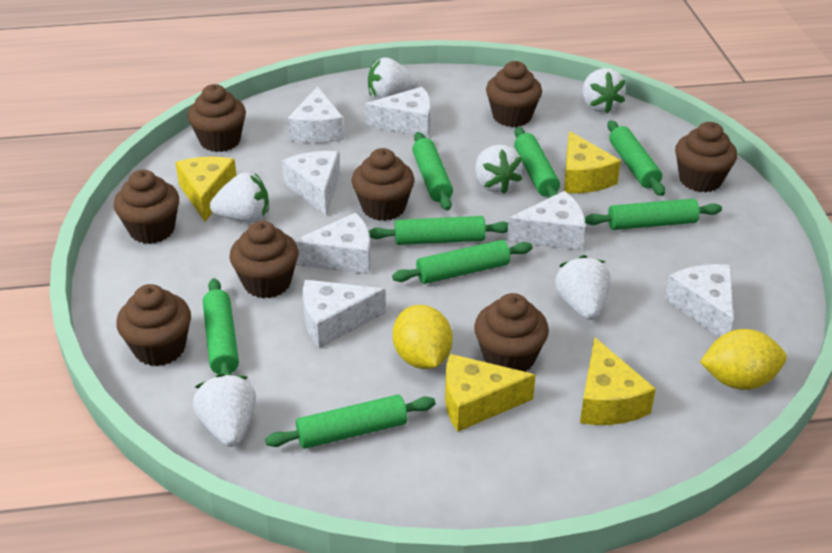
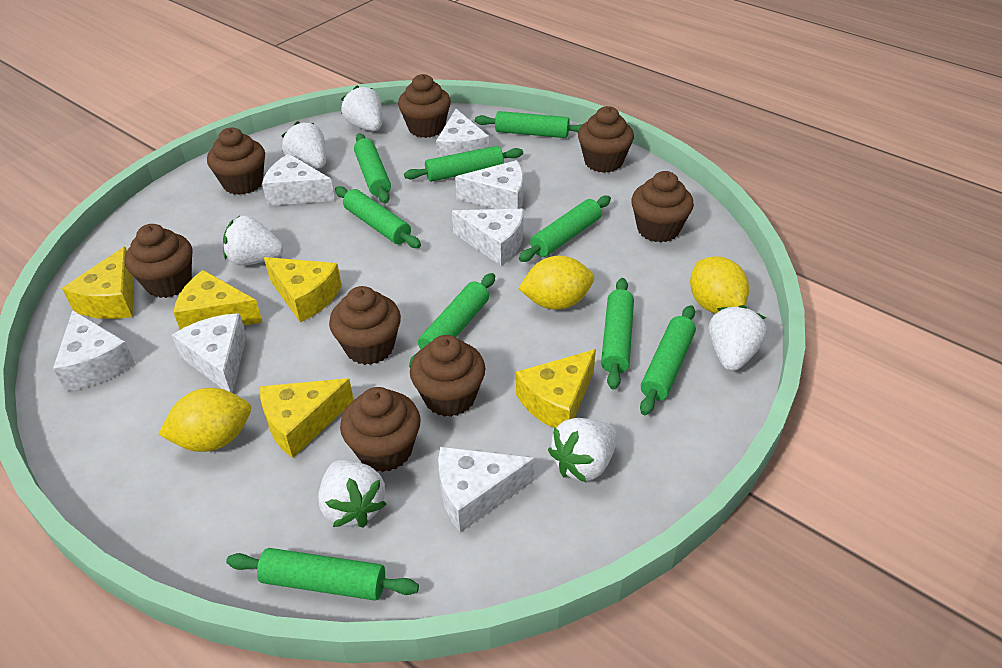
green rolling pin: [203,278,239,375] [265,395,436,449] [369,216,508,245] [392,240,533,284] [412,132,453,210] [514,127,560,198] [585,199,722,230] [607,120,665,196] = 8 -> [226,548,419,601] [335,186,421,248] [354,133,391,204] [404,146,523,182] [409,273,495,367] [475,111,583,138] [519,196,611,262] [601,278,634,390] [640,305,696,415] = 9
yellow cheese: [175,156,237,222] [445,354,536,432] [564,131,621,193] [580,338,656,425] = 4 -> [62,246,134,319] [173,270,263,330] [260,378,354,458] [264,257,342,323] [516,349,596,428] = 5
yellow lemon: [393,305,452,369] [700,329,787,390] = 2 -> [158,388,251,452] [518,256,594,310] [690,256,749,314] = 3

